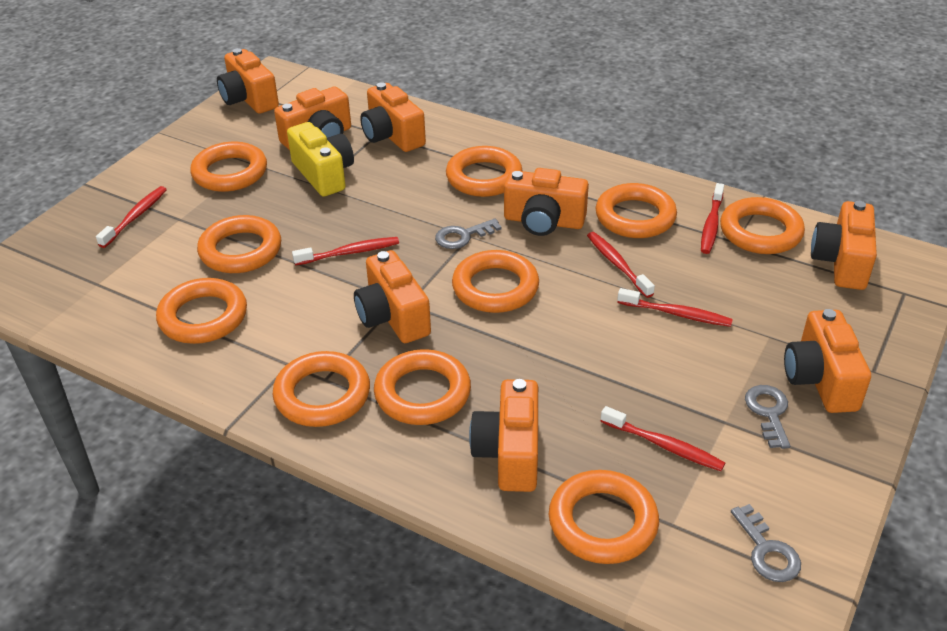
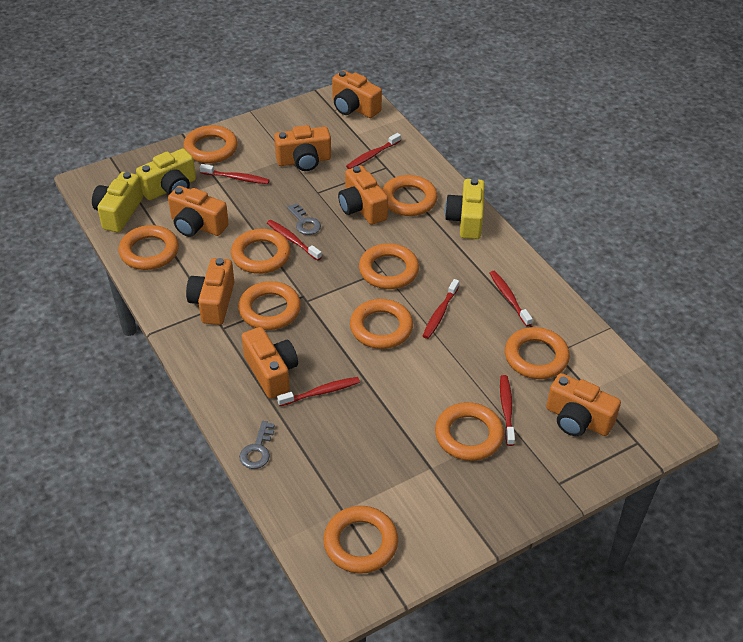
grey key: [435,218,502,249] [731,504,801,582] [745,385,790,449] = 3 -> [239,421,275,469] [287,203,321,235] = 2
orange camera: [217,48,279,114] [274,87,351,150] [354,250,431,343] [360,82,426,152] [469,379,538,492] [504,168,589,236] [784,309,871,413] [811,201,877,290] = 8 -> [168,186,229,237] [186,258,234,325] [242,327,298,399] [274,125,331,171] [332,70,382,118] [338,165,388,225] [546,373,621,436] = 7
red toothbrush: [96,186,167,248] [292,237,399,265] [587,232,655,298] [601,406,725,471] [617,288,733,327] [701,183,724,254] = 6 -> [200,164,270,184] [267,220,322,261] [277,377,360,406] [346,133,401,169] [423,279,459,339] [490,271,533,326] [500,375,515,446] = 7
yellow camera: [287,122,354,196] = 1 -> [92,172,143,233] [136,149,196,200] [445,178,485,239] = 3

